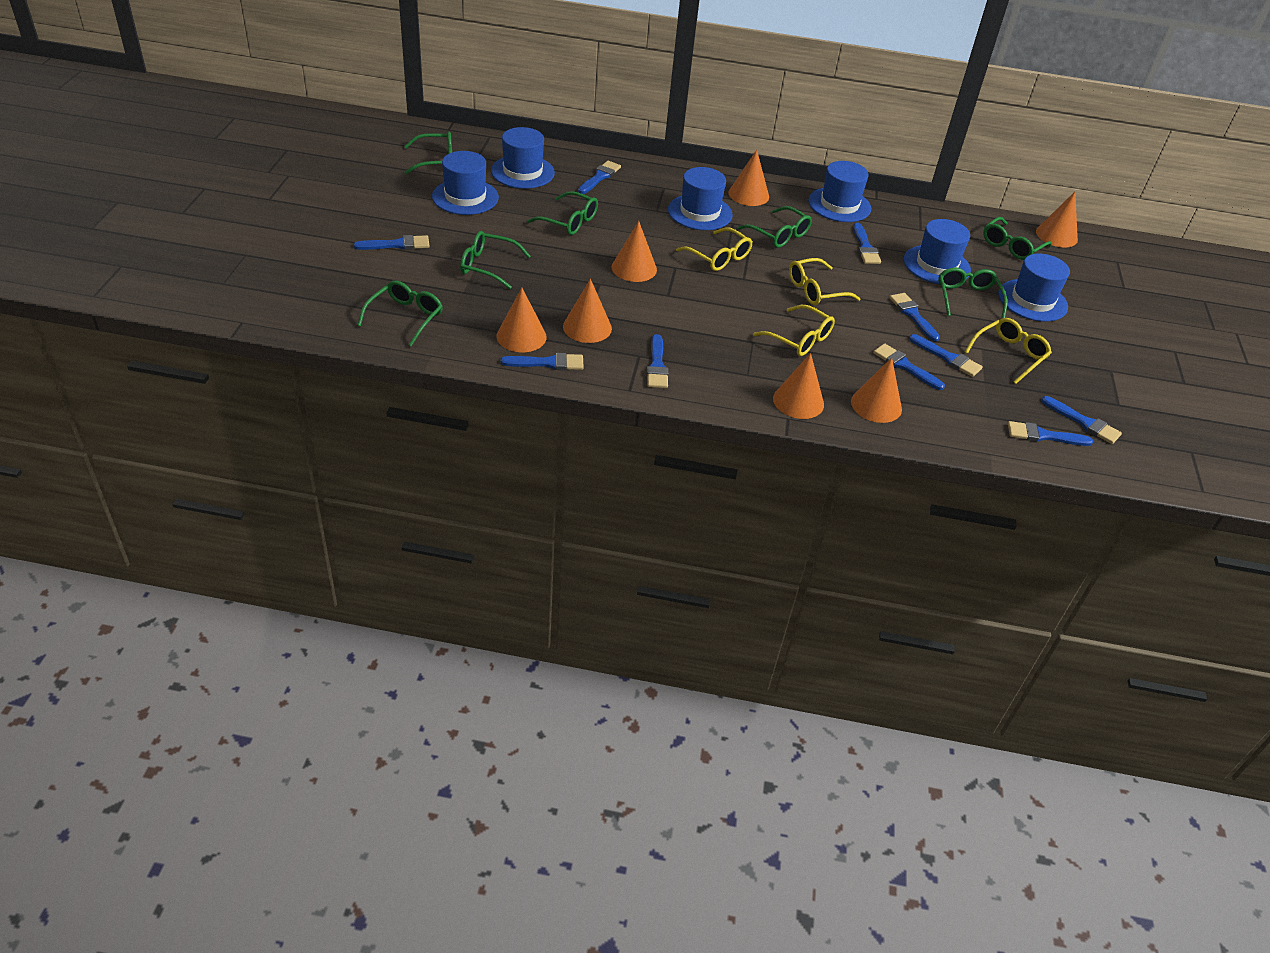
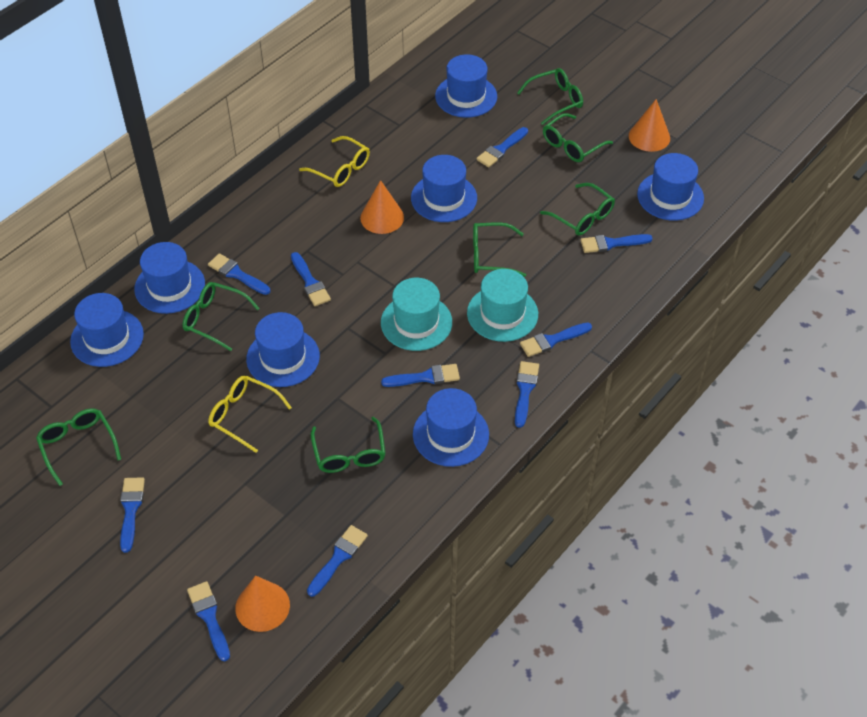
blue hat: [432,151,499,215] [491,127,555,189] [668,167,733,230] [808,161,871,222] [904,219,971,284] [998,253,1070,322] = 6 -> [70,293,144,367] [134,242,205,314] [246,312,320,387] [411,155,477,222] [413,388,489,467] [435,54,497,118] [637,153,704,221] = 7
orange cone: [497,288,547,352] [563,279,612,343] [612,221,657,282] [728,150,769,206] [773,353,824,419] [851,357,902,423] [1036,192,1078,248] = 7 -> [235,576,290,632] [360,180,404,234] [629,99,670,152] = 3
turquoise hat: none = 0 -> [381,278,452,351] [467,269,538,342] = 2
yellow glasses: [676,227,753,271] [753,305,835,356] [789,258,861,305] [965,318,1052,384] = 4 -> [208,376,292,453] [299,136,370,187] = 2

